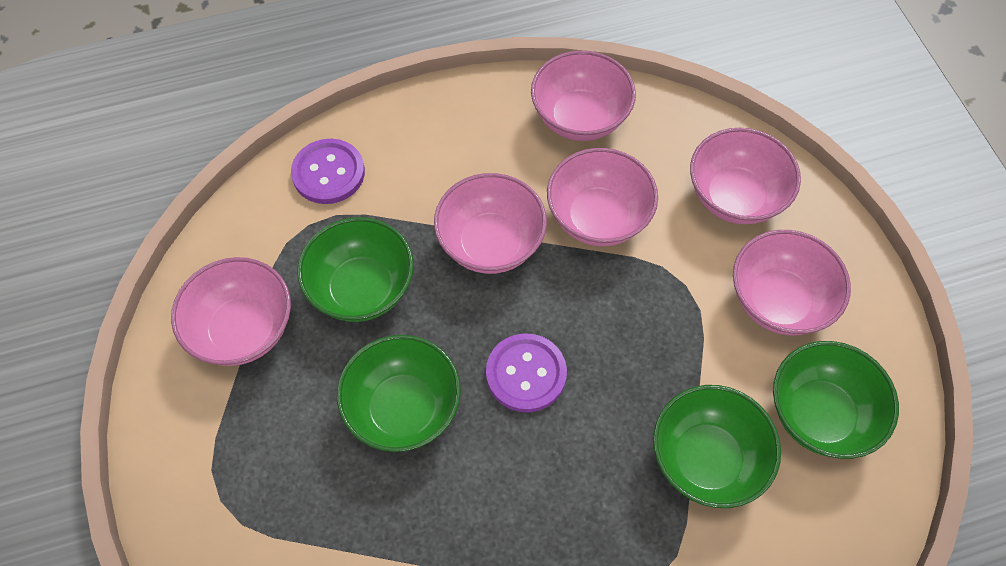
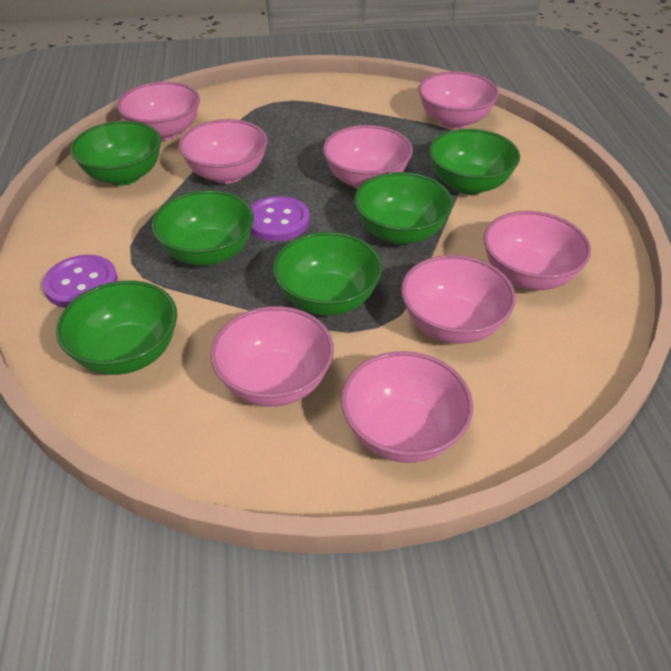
green bowl: [297,217,414,322] [337,335,461,452] [653,385,781,508] [773,341,899,459] = 4 -> [56,280,177,375] [70,121,161,186] [151,190,254,266] [273,232,382,316] [354,172,453,245] [429,129,520,195] = 6
pink bowl: [171,257,291,366] [434,173,547,274] [531,50,636,141] [547,148,658,246] [690,128,801,224] [733,230,851,335] = 6 -> [117,82,200,141] [178,119,267,184] [210,306,334,407] [323,125,413,189] [341,351,473,463] [401,255,516,344] [418,71,499,129] [484,211,591,290] = 8

